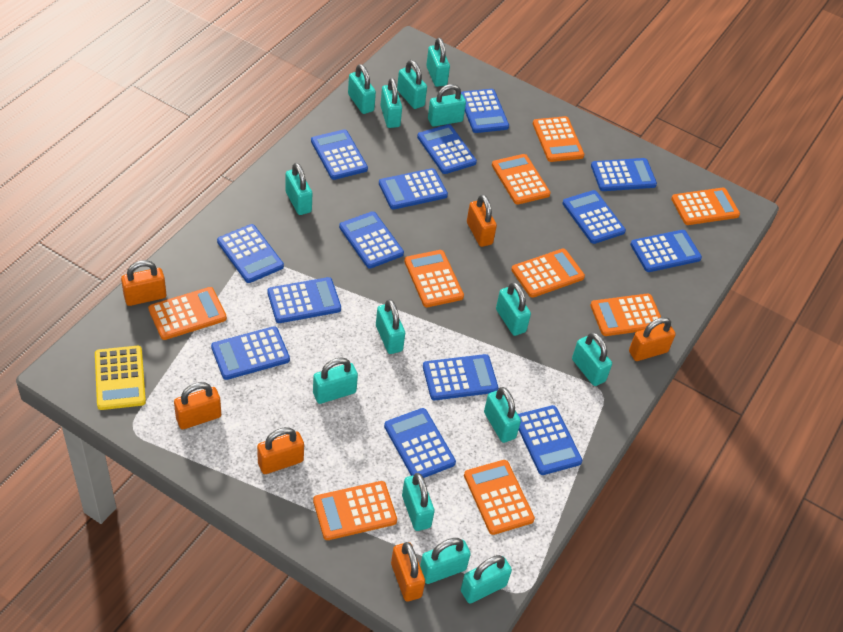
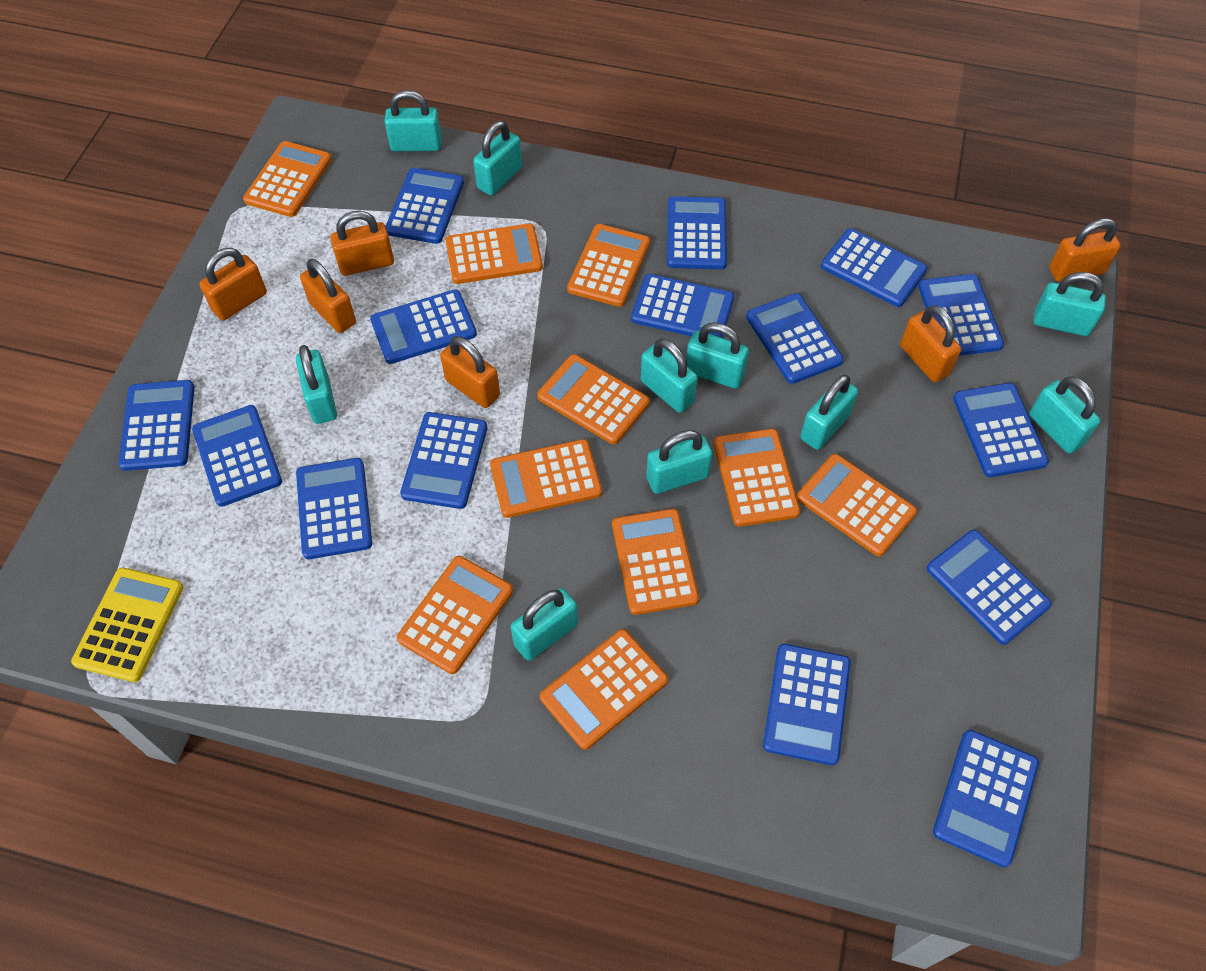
blue calculator: [211,326,290,380] [217,224,284,283] [267,277,341,323] [311,129,368,180] [339,211,404,268] [379,168,448,209] [384,408,456,478] [417,124,477,174] [423,354,498,400] [461,89,509,133] [518,405,582,475] [562,190,626,244] [591,158,657,191] [630,230,702,272] = 14 -> [118,380,195,471] [192,405,282,507] [296,458,372,559] [370,289,477,364] [386,168,464,244] [400,412,487,509] [631,274,734,338] [667,196,727,269] [746,293,844,384] [763,644,851,765] [821,228,927,307] [918,274,1004,356] [926,530,1052,645] [933,730,1039,867] [953,383,1049,477] = 15
orange calculator: [148,287,227,340] [313,481,397,540] [404,250,464,307] [464,460,535,535] [492,154,551,205] [511,249,585,298] [533,116,584,162] [590,294,664,336] [671,188,740,225] = 9 -> [243,141,332,217] [397,556,513,674] [446,224,543,284] [490,439,602,518] [537,354,650,444] [540,629,668,750] [567,224,650,307] [612,509,699,615] [714,429,801,527] [797,454,917,556] = 10
turquoise padlock: [285,163,312,215] [313,357,358,404] [348,64,376,114] [376,299,405,354] [380,78,402,128] [397,60,427,109] [402,473,435,531] [420,538,471,584] [426,38,450,87] [428,84,466,126] [461,555,512,604] [484,387,521,443] [496,282,531,336] [572,332,612,386] = 14 -> [296,345,337,424] [384,90,442,151] [473,121,522,195] [511,588,578,661] [641,338,698,413] [646,430,713,494] [686,322,749,389] [800,374,858,450] [1029,377,1100,453] [1033,272,1106,336] = 10

